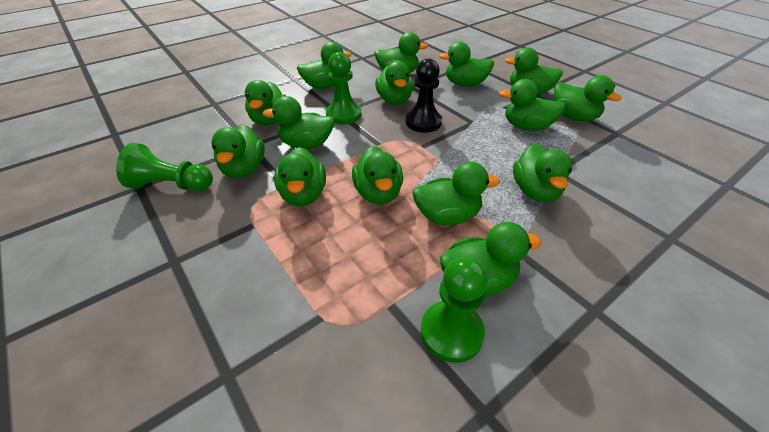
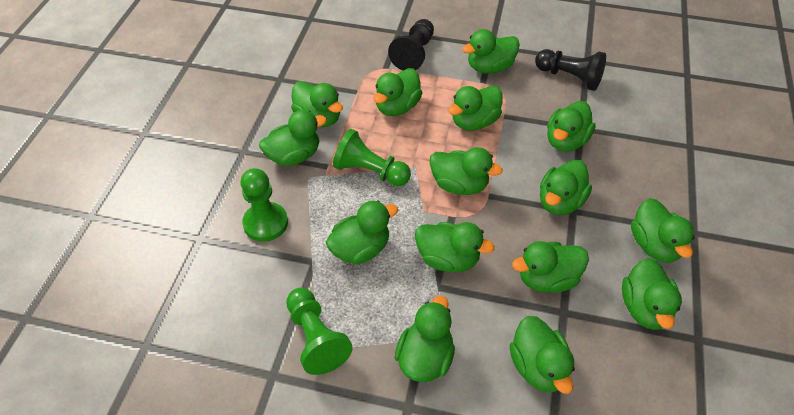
black pawn: [406,58,442,133] = 1 -> [388,19,434,71] [535,49,606,91] = 2

